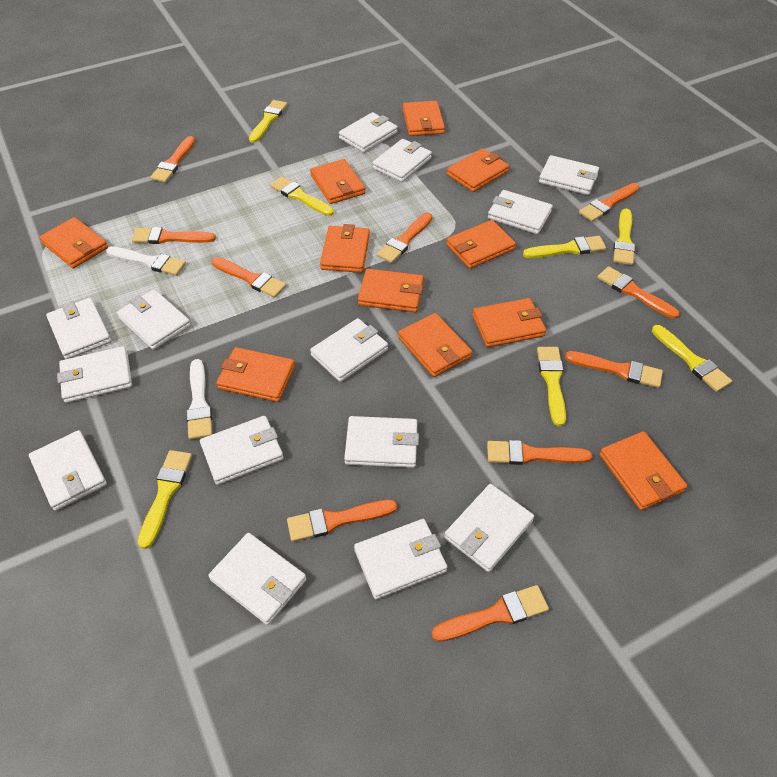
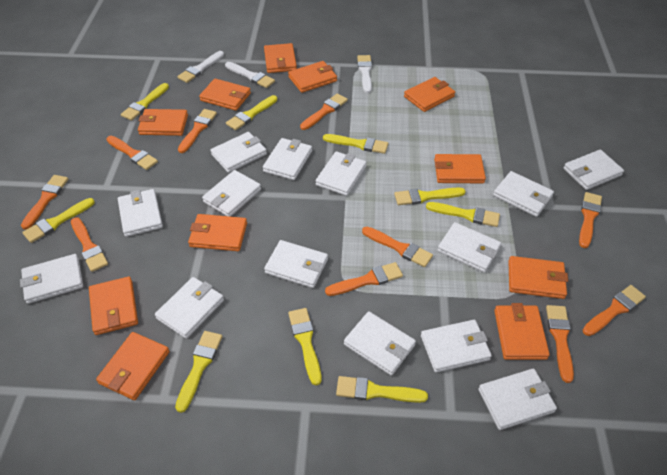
white brush: [106,247,186,276] [186,359,212,440] = 2 -> [177,51,224,83] [225,62,275,88] [357,55,372,93] = 3
yellow brush: [138,450,192,549] [249,100,287,143] [270,176,334,216] [523,236,606,258] [537,347,566,426] [613,209,635,265] [652,325,732,392] = 7 -> [22,198,95,243] [121,83,169,121] [175,331,222,413] [226,95,277,130] [288,308,321,386] [323,134,388,154] [336,376,428,403] [394,188,466,205] [426,202,500,227] = 9

